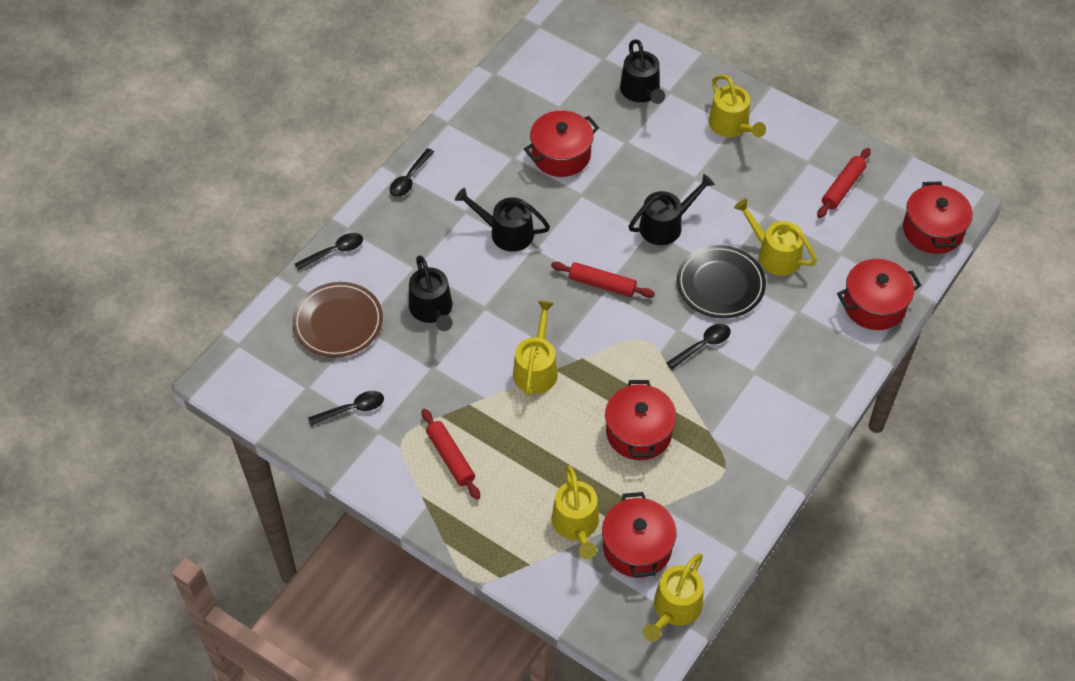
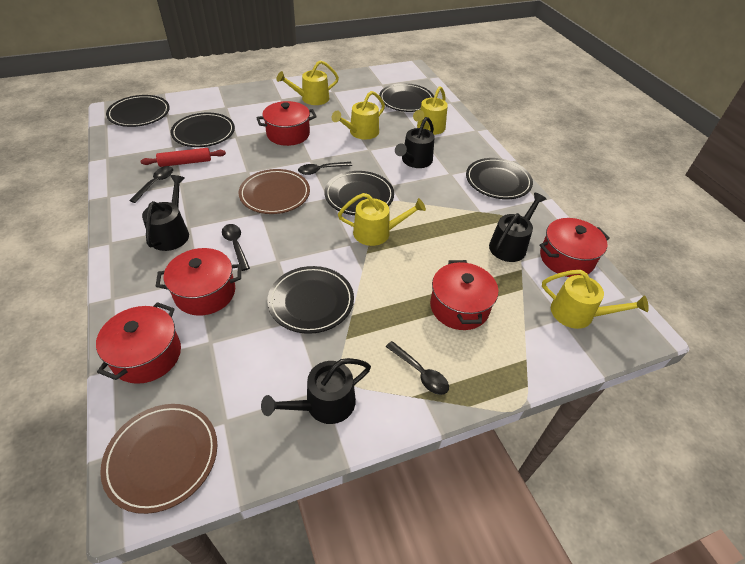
black plate: [677,245,766,318] = 1 -> [106,95,170,127] [171,113,235,147] [267,266,354,334] [324,171,394,215] [379,83,434,112] [466,158,533,199] = 6
brown plate: [292,282,383,357] = 1 -> [100,404,217,514] [239,169,310,214] = 2
red rolling pin: [421,409,480,499] [551,262,655,298] [817,148,871,218] = 3 -> [141,148,226,167] = 1

